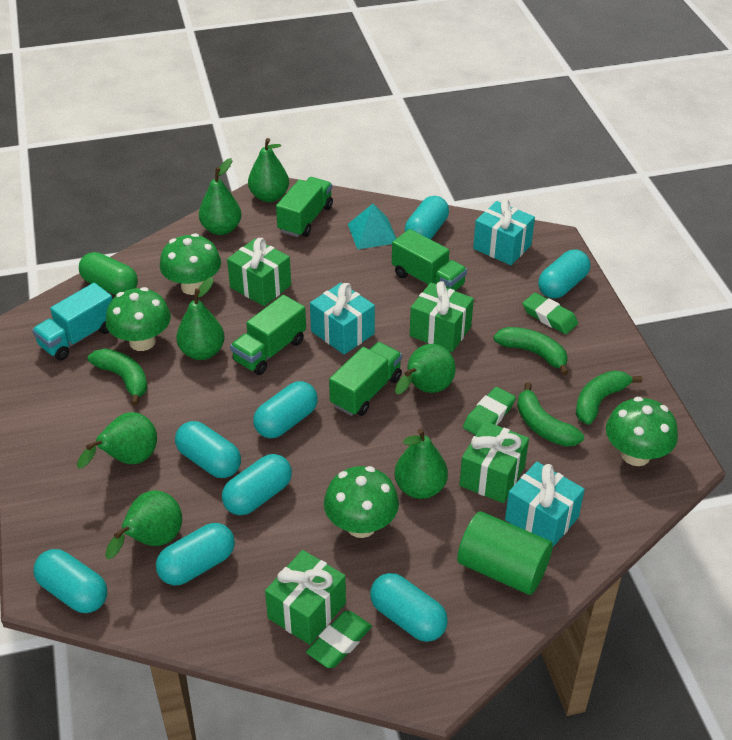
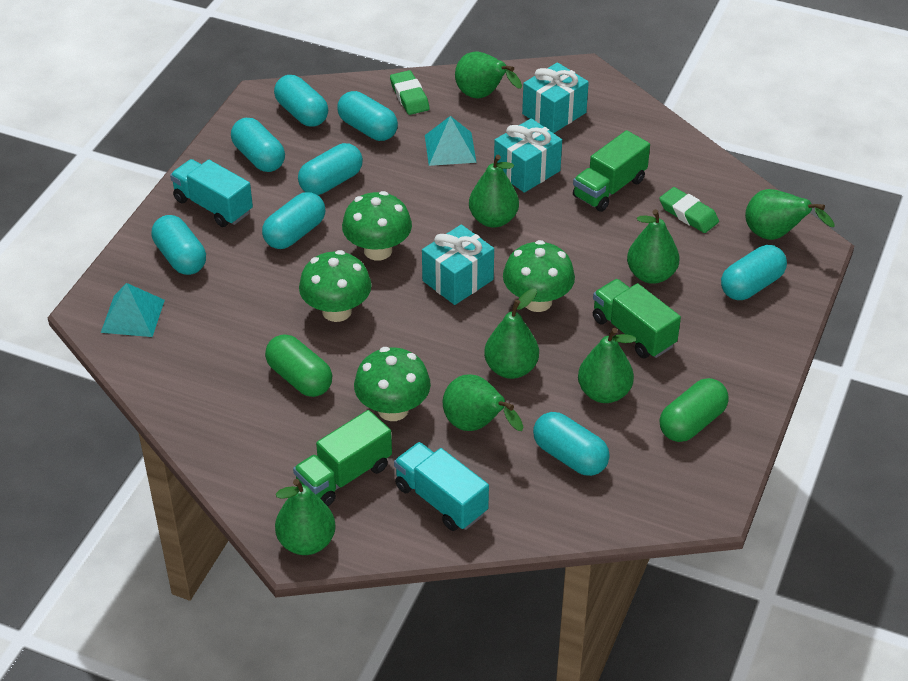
green banana: [88,349,148,406] [493,327,569,376] [517,382,584,447] [576,370,642,425] = 4 -> none = 0
green capsule: [79,252,138,295] = 1 -> [265,334,332,397] [660,378,729,442] = 2
green cylinder: [457,511,553,595] = 1 -> none = 0
green eraser: [306,611,372,668] [463,387,516,435] [523,293,578,334] = 3 -> [390,70,430,115] [659,187,719,233] = 2
green gift: [227,238,291,306] [265,550,346,645] [410,281,474,352] [459,421,529,503] = 4 -> none = 0
green pear: [77,412,157,469] [105,490,182,559] [176,277,225,360] [199,158,242,235] [248,138,289,202] [394,428,448,499] [395,344,456,394] = 7 -> [275,479,336,555] [443,374,523,431] [455,52,522,99] [469,155,519,228] [484,288,539,379] [578,328,636,403] [627,209,679,284] [745,189,834,240] = 8
green truck: [230,295,306,375] [276,177,333,237] [329,342,402,416] [392,229,467,291] = 4 -> [293,410,392,506] [573,130,650,212] [593,279,681,359] = 3
turquoise pyramid: [348,204,396,249] = 1 -> [101,283,165,337] [425,116,477,166] = 2
turquoise truck: [32,283,113,360] = 1 -> [170,159,253,227] [394,442,489,531] = 2

